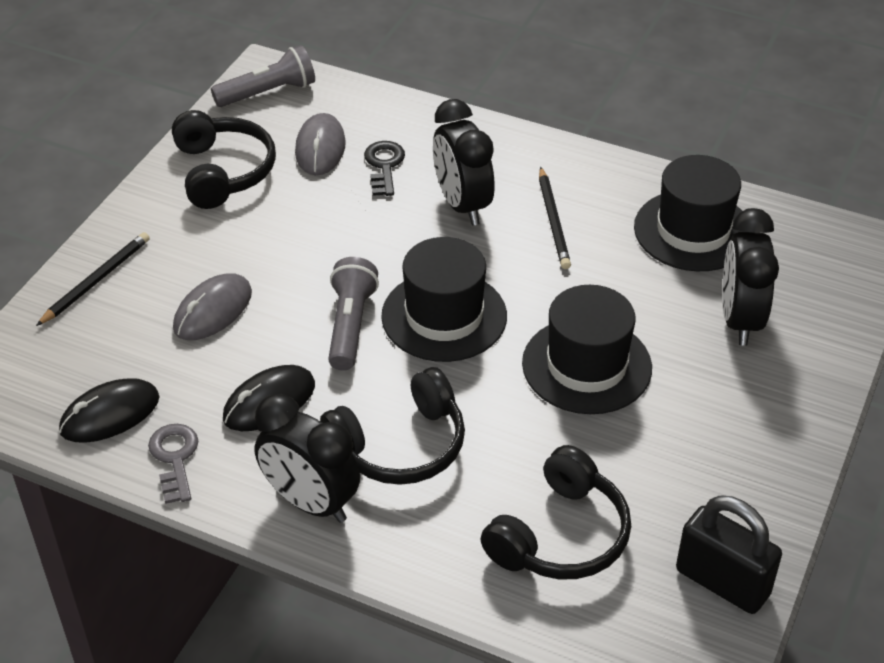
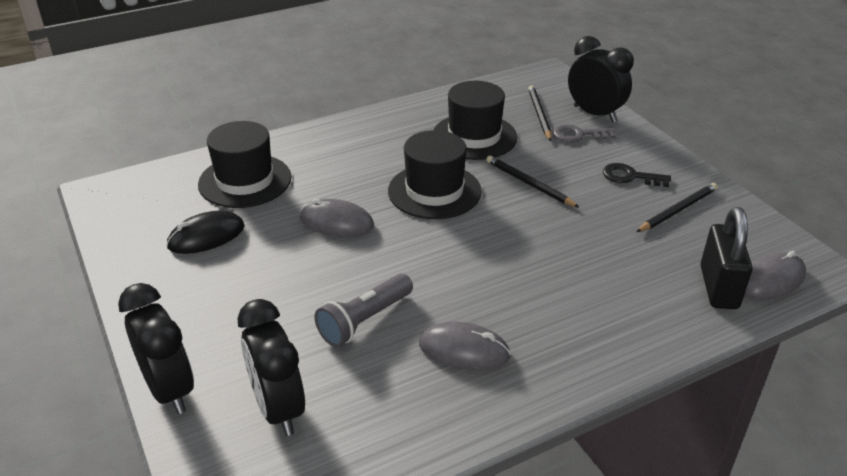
black headphones: [172,110,276,209] [320,367,465,485] [480,445,631,579] = 3 -> none = 0
black mouse: [59,378,160,443] [223,365,315,431] = 2 -> [166,211,245,254] = 1
black pencil: [36,232,150,326] [539,167,571,269] = 2 -> [486,155,580,208] [528,85,552,141] [636,183,718,232] = 3
grey flashlight: [211,45,315,107] [328,257,379,371] = 2 -> [314,274,413,347] = 1
grey mouse: [173,273,252,340] [295,113,346,175] = 2 -> [300,199,374,237] [419,322,511,370] [745,251,806,300] = 3

